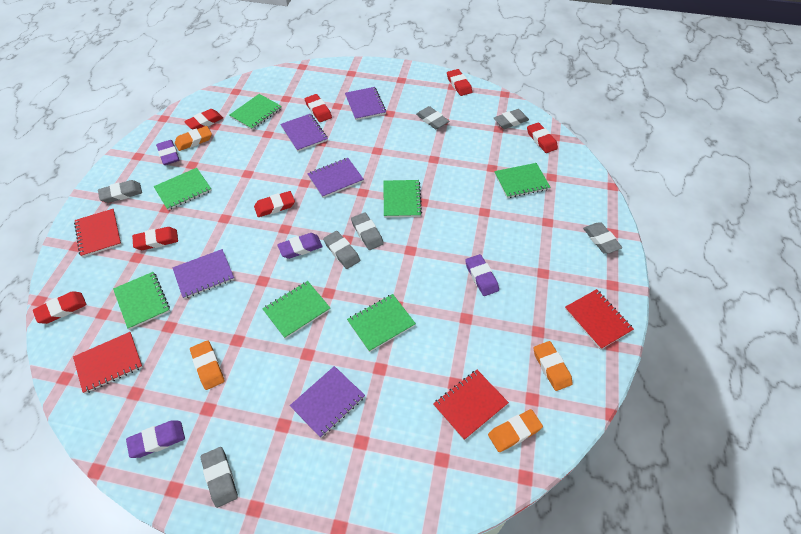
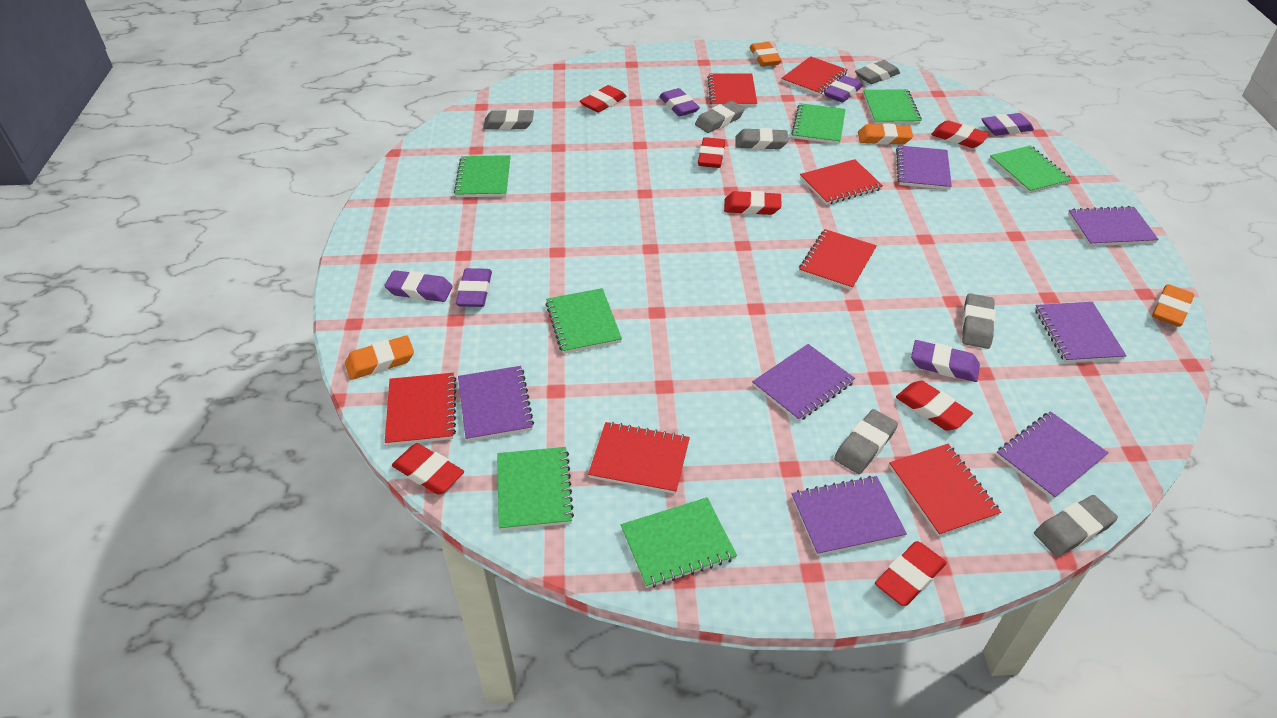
purple eraser: [126,420,185,458] [156,140,179,165] [277,233,323,259] [465,254,499,296] = 4 -> [384,270,453,302] [456,268,492,307] [659,88,700,116] [824,75,863,103] [911,340,980,382] [982,113,1034,136] = 6
purple notebook: [172,249,234,299] [280,114,328,152] [290,366,365,438] [307,158,364,198] [345,87,386,120] = 5 -> [458,366,534,441] [752,344,855,422] [792,476,907,556] [896,145,952,190] [996,411,1108,499] [1035,302,1127,363] [1068,206,1159,246] = 7
red notebook: [73,332,143,394] [74,209,121,257] [433,370,509,440] [565,289,634,350] = 4 -> [385,373,456,446] [588,422,690,494] [707,74,757,107] [781,56,848,95] [799,229,877,290] [800,159,883,205] [889,444,1001,537] = 7

